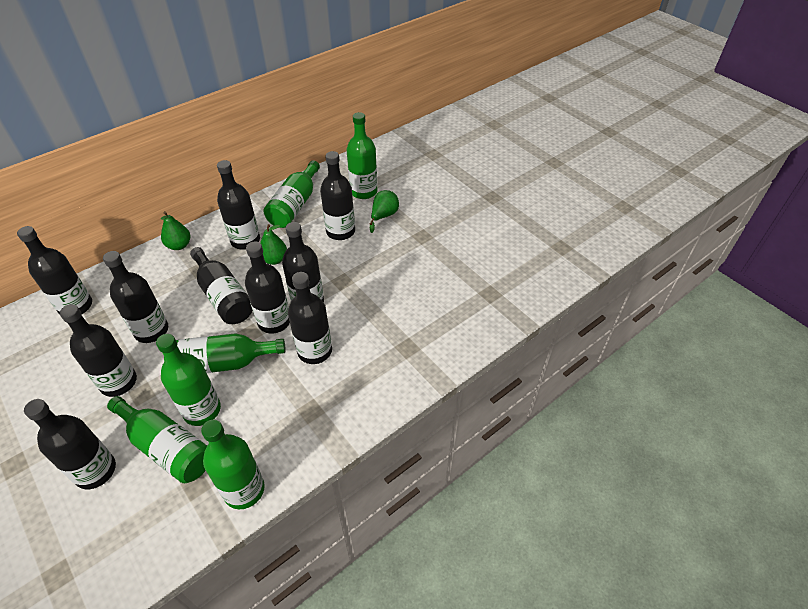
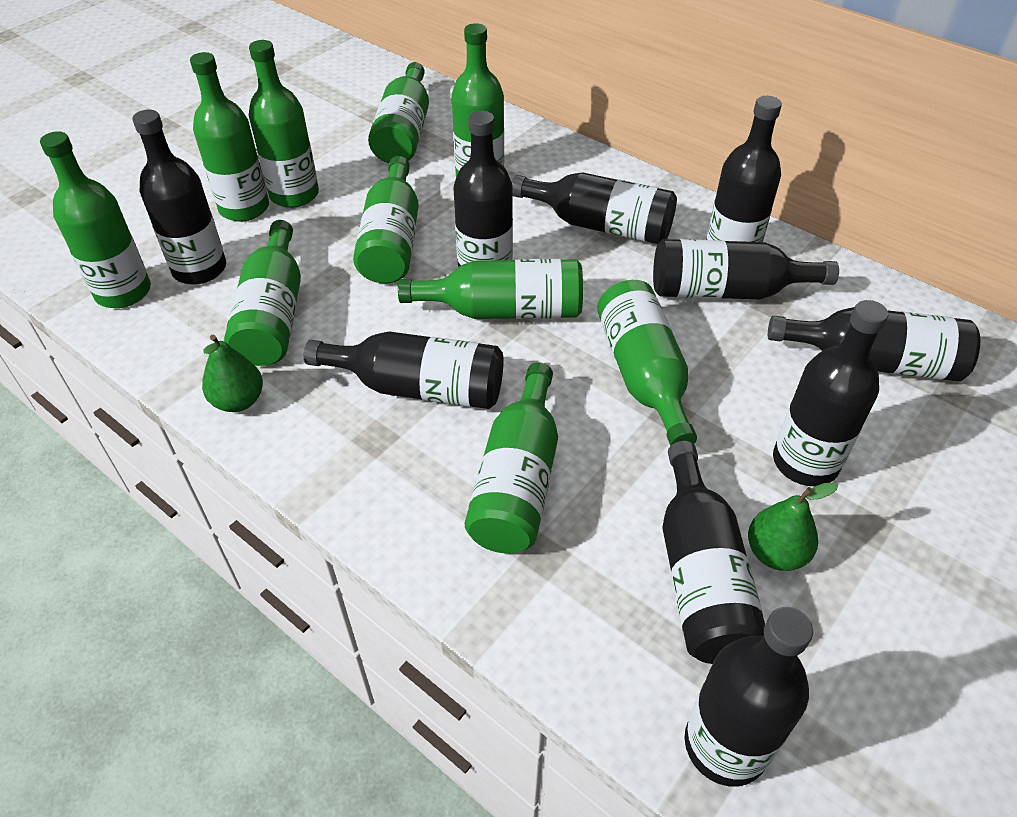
green bottle: [107,396,207,483] [156,334,221,426] [164,333,286,373] [201,420,265,509] [264,160,320,228] [347,112,377,199] = 6 -> [40,131,151,308] [190,52,269,222] [224,220,301,366] [249,40,319,208] [353,156,419,283] [368,62,429,163] [398,259,583,319] [451,23,504,177] [465,362,558,554] [597,280,697,446] = 10
green pear: [161,211,190,250] [260,224,287,265] [370,190,399,233] = 3 -> [202,335,263,412] [748,482,838,571] = 2

